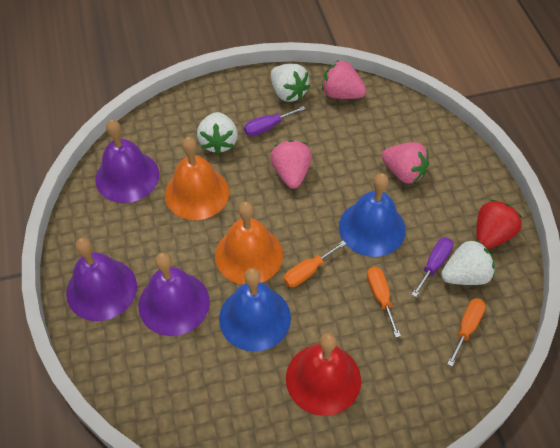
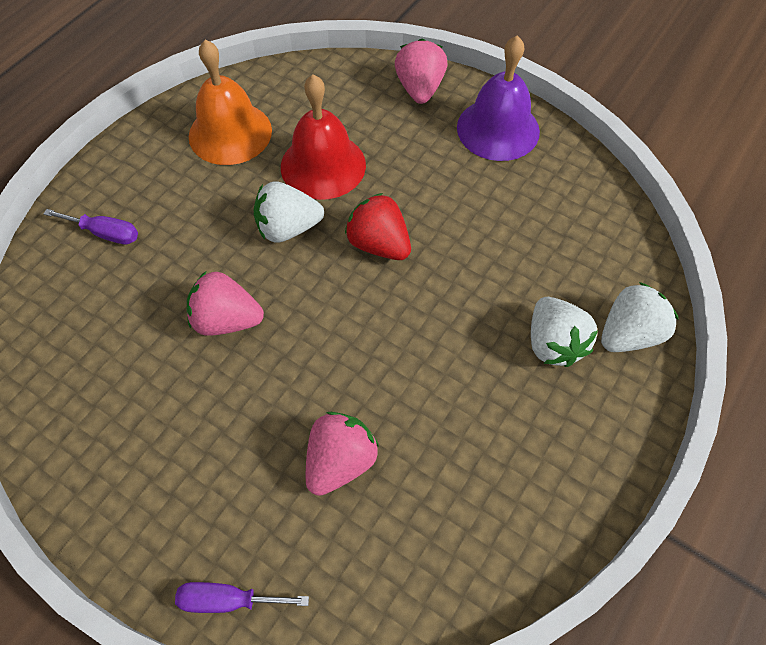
blue bell: [219,268,291,352] [339,173,406,257] = 2 -> none = 0
orange bell: [165,137,229,220] [215,202,283,285] = 2 -> [189,40,272,165] = 1
orange screwdriver: [284,241,346,287] [367,267,401,337] [447,298,486,367] = 3 -> none = 0
purple bell: [66,238,137,321] [95,120,159,203] [139,253,210,336] = 3 -> [457,35,540,161] = 1

